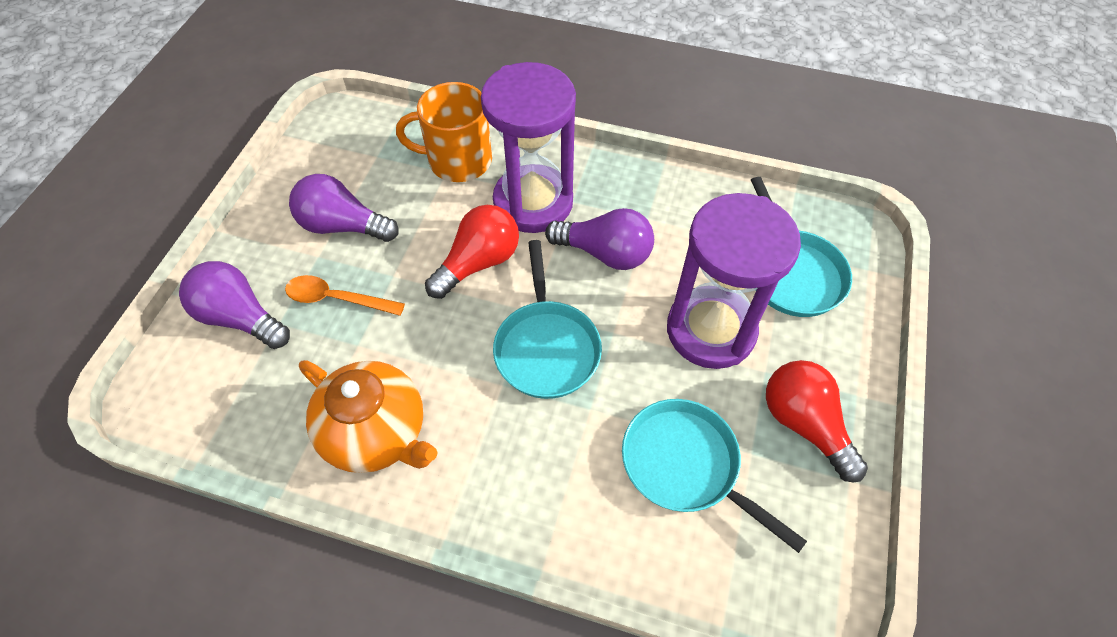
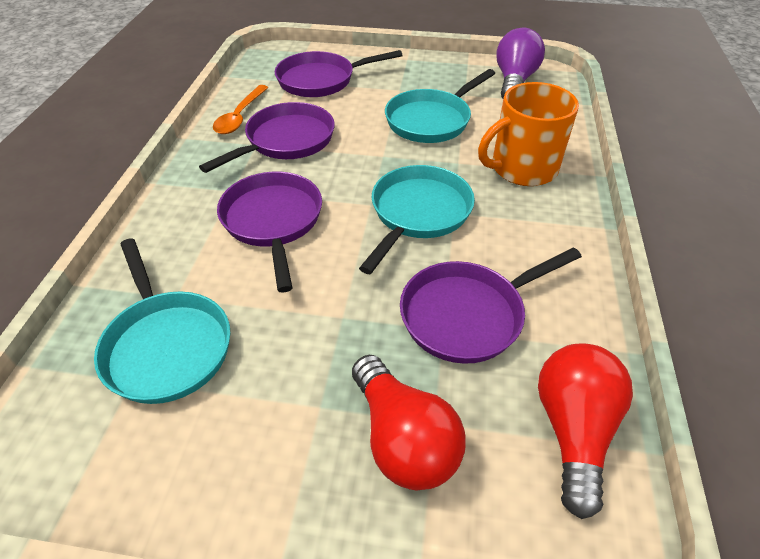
orange teapot: [299,360,438,473] = 1 -> none = 0
purple hourglass: [481,62,576,233] [667,193,801,369] = 2 -> none = 0
purple light bulb: [179,261,290,349] [289,174,399,242] [545,208,654,270] = 3 -> [496,28,545,98] = 1
purple pan: none = 0 -> [199,102,335,173] [217,172,322,293] [275,50,403,97] [400,247,582,364] = 4

